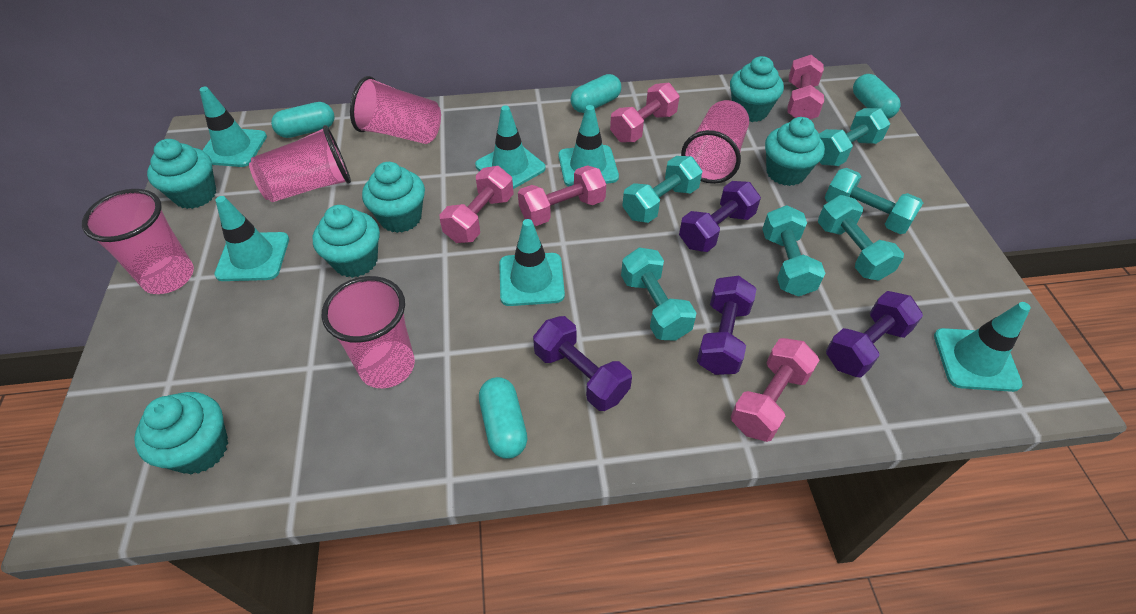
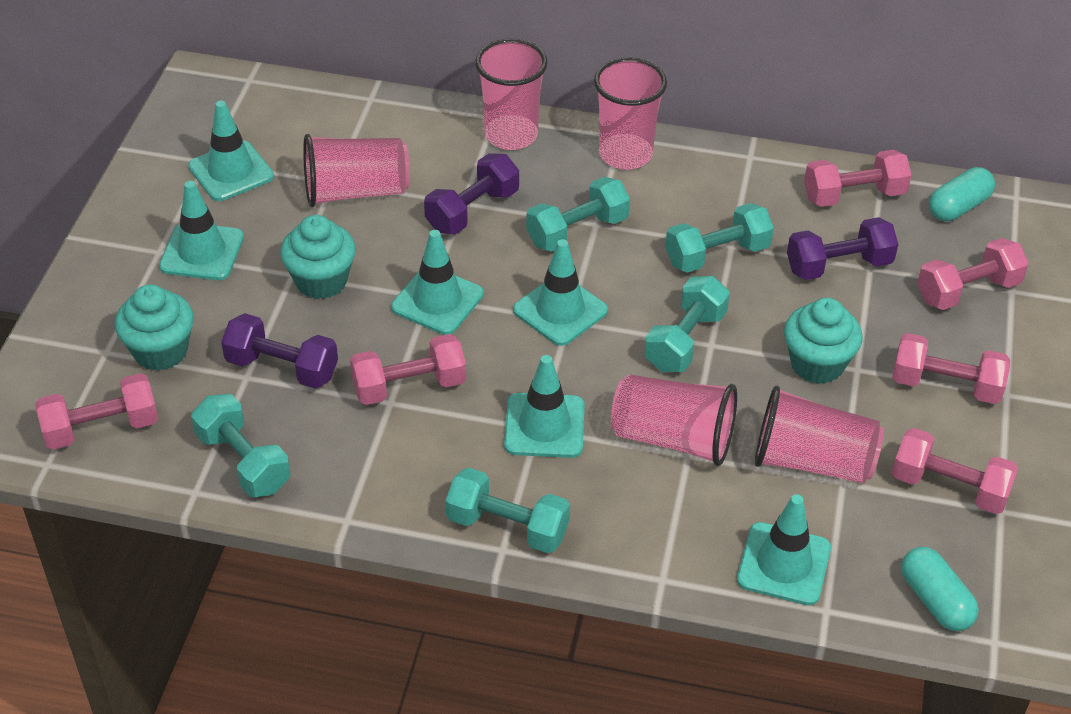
pink dumbbell: [440,166,514,243] [518,165,606,226] [610,83,680,142] [731,338,819,442] [787,55,824,119] = 5 -> [35,373,158,450] [350,334,466,405] [804,150,912,207] [892,333,1010,404] [892,428,1018,514] [917,238,1029,310] = 6
purple dumbbell: [533,316,632,411] [679,181,761,252] [697,276,756,375] [826,291,923,378] = 4 -> [221,313,338,389] [424,153,519,234] [787,217,898,280] = 3
turquoise capsule: [271,102,335,138] [479,377,527,459] [571,74,621,113] [853,74,901,119] = 4 -> [901,547,979,631] [929,167,995,221] = 2
turquoise cupcake: [134,392,228,474] [147,139,216,209] [313,205,380,278] [362,162,425,233] [730,56,784,122] [765,117,825,186] = 6 -> [115,284,194,371] [280,215,356,299] [784,298,862,384] = 3
turquoise dumbbell: [621,247,696,341] [622,156,702,223] [762,205,825,297] [818,195,904,281] [819,108,890,166] [824,168,923,234] = 6 -> [191,394,290,497] [446,468,570,553] [526,177,630,251] [645,276,730,372] [665,203,774,273] = 5

